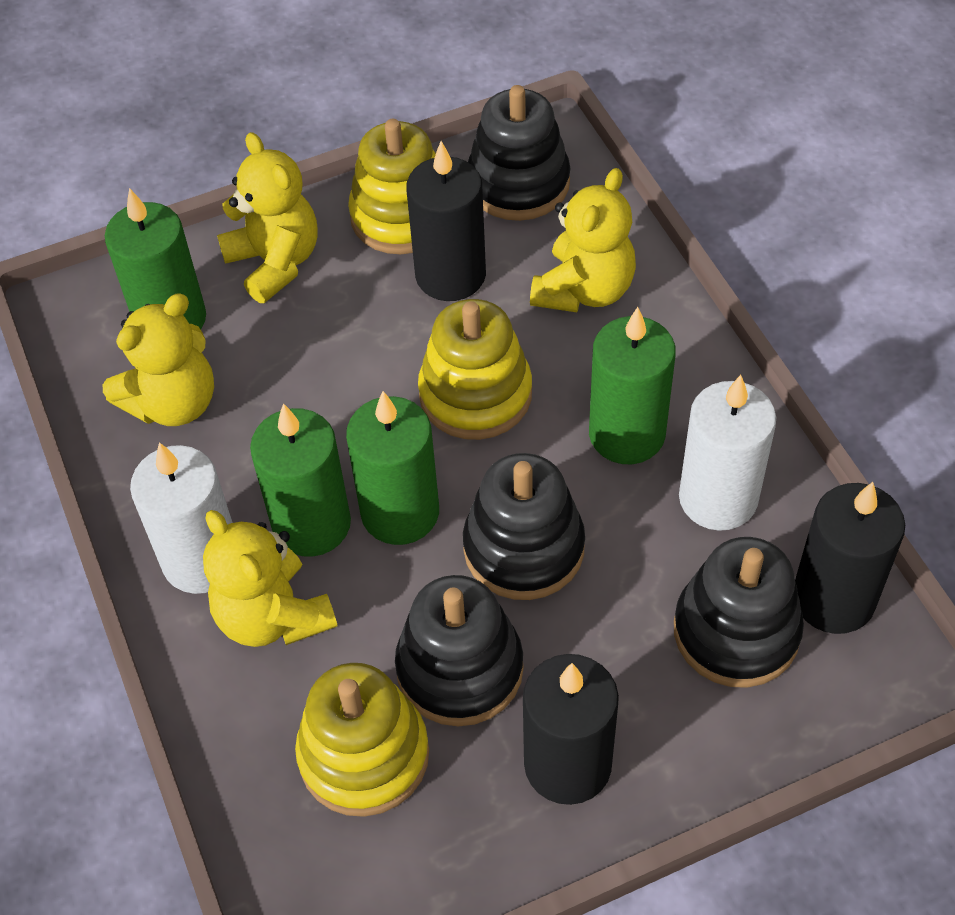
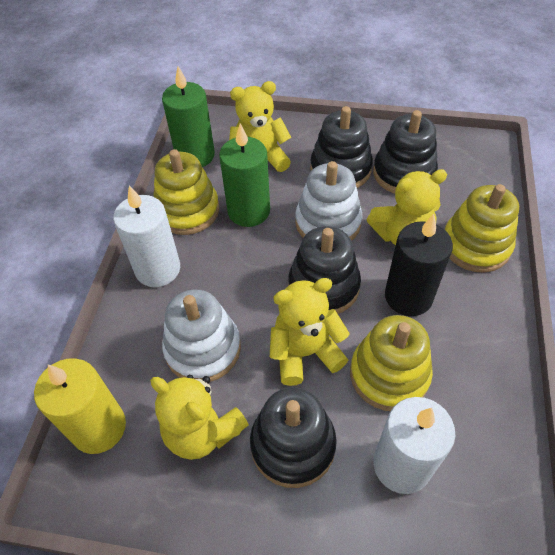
black candle: [406,141,486,301] [523,654,619,805] [795,482,905,634] = 3 -> [385,214,453,316] = 1
green candle: [105,188,206,329] [250,403,351,557] [346,391,439,545] [589,307,676,464] = 4 -> [162,66,215,167] [219,123,270,227] = 2
white stacking toy: none = 0 -> [162,289,241,382] [295,161,362,241] = 2
yellow candle: none = 0 -> [34,358,126,454] = 1

